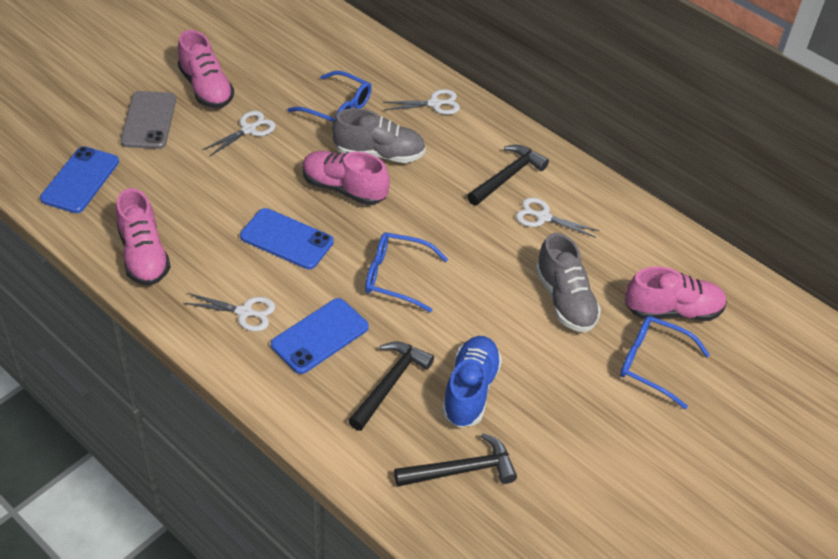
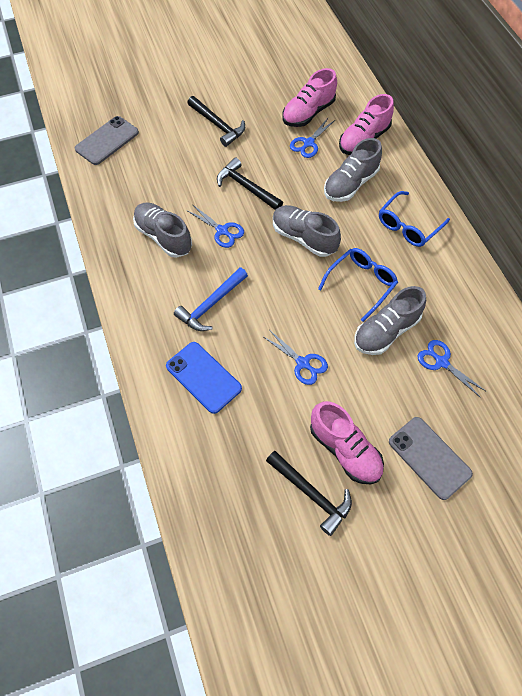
blue glasses: [287,71,372,122] [365,232,448,312] [620,316,710,409] = 3 -> [318,248,398,322] [379,191,450,247] = 2
blue hammer: none = 0 -> [174,267,248,331] = 1
blue phone: [40,146,119,213] [240,208,334,269] [271,298,369,374] = 3 -> [166,342,242,414] = 1
blue scissors: none = 0 -> [186,204,244,248] [262,331,328,385] [290,117,335,158] [417,340,487,398] = 4
blue shoe: [442,336,502,427] = 1 -> none = 0
grey phone: [120,91,176,149] = 1 -> [75,116,139,165] [389,417,473,500] = 2
grey shoe: [332,108,426,163] [535,233,601,332] = 2 -> [133,202,192,258] [273,205,341,257] [324,138,382,202] [354,286,426,355] = 4
pink shoe: [116,188,171,286] [178,30,234,108] [302,151,390,205] [625,266,727,321] = 4 -> [283,68,337,127] [310,401,384,484] [339,94,394,155] = 3
white scissors: [184,293,275,332] [202,111,276,157] [382,89,460,115] [516,198,600,238] = 4 -> none = 0

